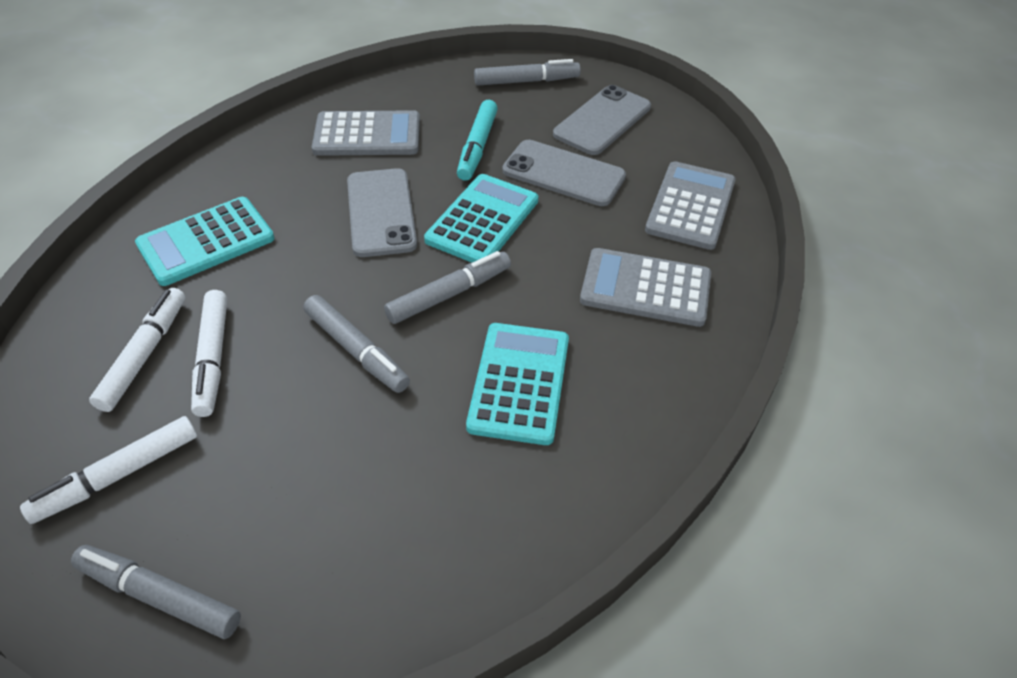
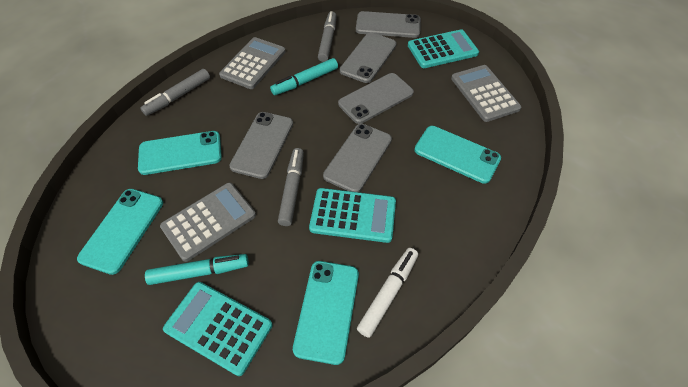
grey marker: [71,545,241,639] [303,295,410,393] [384,251,511,324] [474,59,581,86] = 4 -> [140,69,210,116] [278,148,304,226] [318,11,337,62] = 3
grey phone: [347,168,417,257] [502,140,626,206] [553,85,651,155] = 3 -> [229,112,293,179] [323,124,392,192] [338,73,414,124] [340,33,397,83] [356,11,421,38] = 5
turquoise marker: [457,100,498,181] = 1 -> [145,254,249,285] [270,58,338,95] = 2
turquoise phone: none = 0 -> [77,189,163,275] [138,131,222,175] [293,261,359,365] [414,126,501,184] = 4
white marker: [20,416,197,524] [89,288,185,412] [191,290,227,417] = 3 -> [357,248,418,338] = 1

